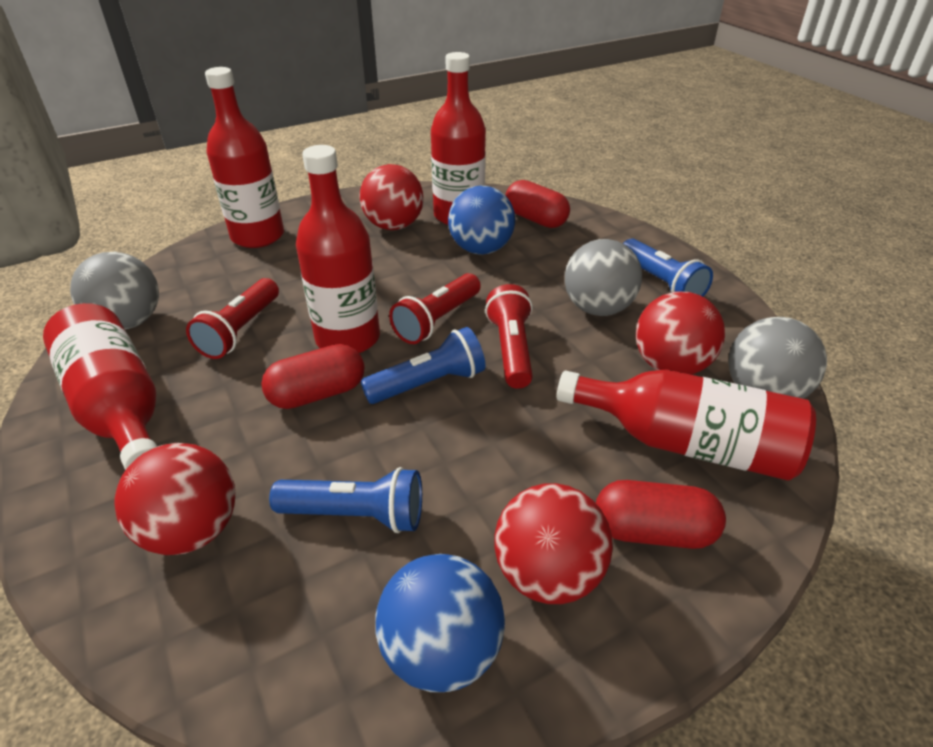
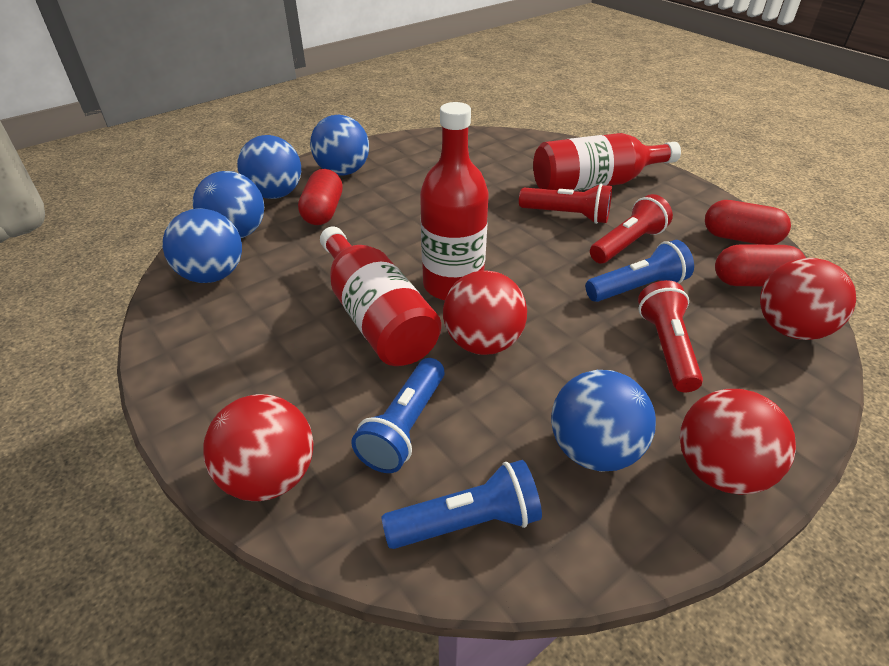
blue ball: [375,554,505,692] [448,186,515,255] = 2 -> [163,208,242,283] [193,171,264,238] [237,135,301,199] [310,115,369,176] [551,370,656,472] = 5
grey ball: [70,252,159,330] [565,239,642,316] [729,317,827,399] = 3 -> none = 0
red bottle: [43,303,157,470] [205,67,284,248] [296,145,380,353] [431,52,486,225] [557,369,816,481] = 5 -> [320,227,441,366] [420,102,489,301] [533,133,681,191] = 3

